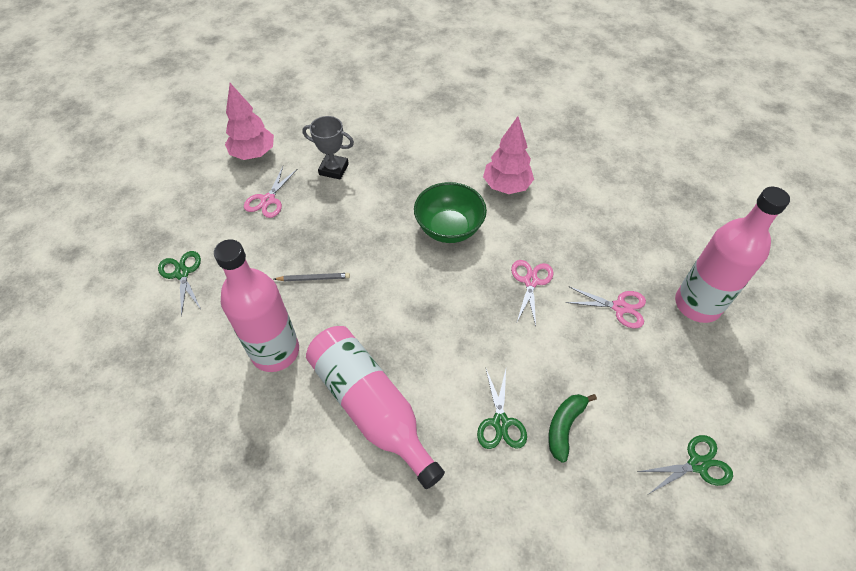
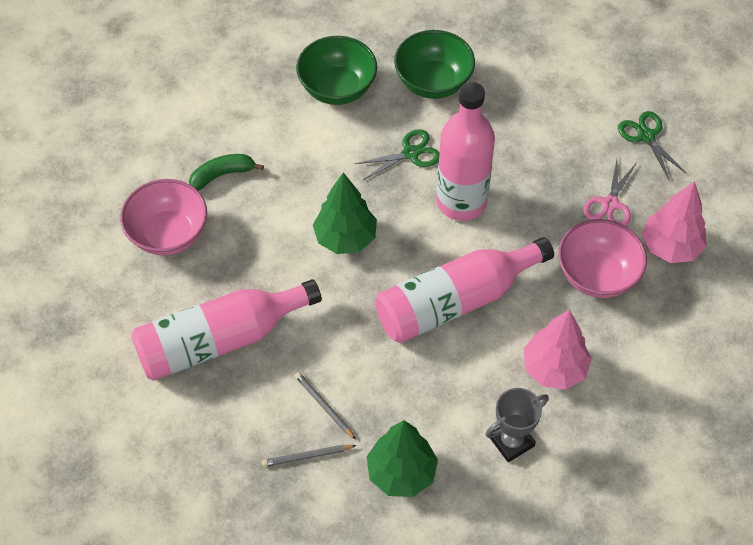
green bowl: [414,182,487,243] = 1 -> [296,36,377,105] [394,30,475,99] = 2
green scissors: [158,251,201,316] [477,369,527,449] [637,435,733,494] = 3 -> [355,129,439,180] [618,111,687,180] = 2
green tree: none = 0 -> [313,172,377,254] [367,420,438,497] = 2
grey pencil: [274,273,350,281] = 1 -> [262,445,357,467] [295,372,356,440] = 2
pink bowl: none = 0 -> [120,179,207,256] [558,219,647,298] = 2
pink scissors: [244,166,297,218] [511,260,554,326] [565,286,646,328] = 3 -> [583,160,637,226] = 1

